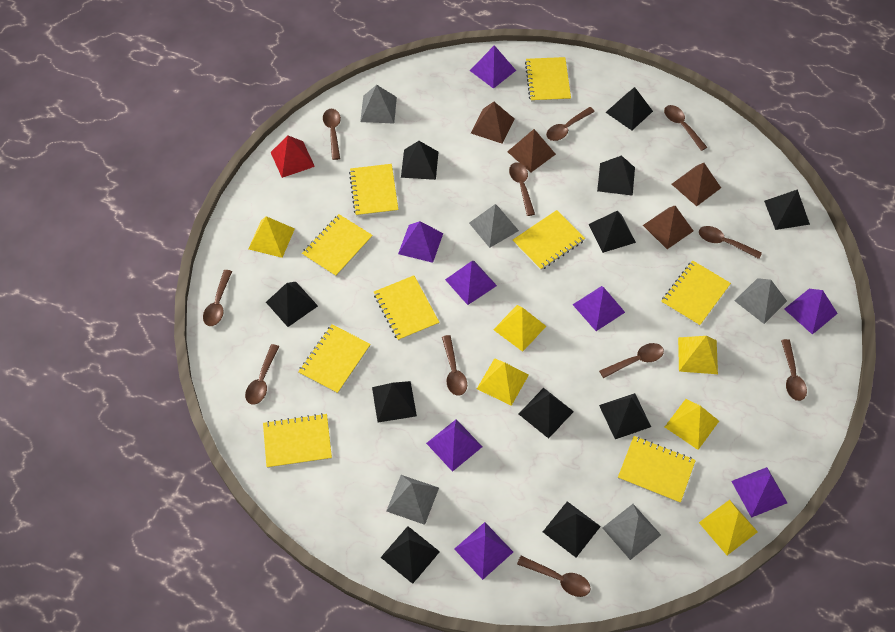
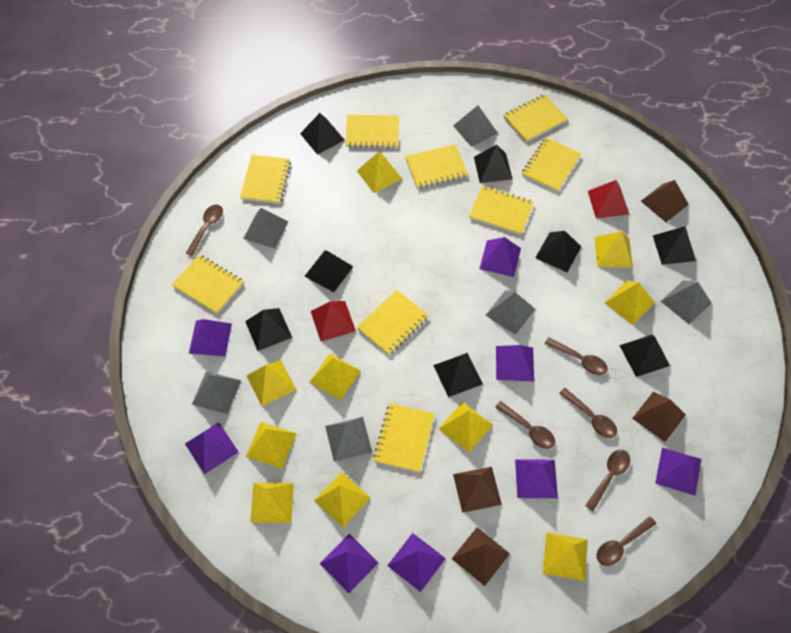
black pyramid: [266,282,318,327] [372,381,417,422] [381,526,440,584] [401,141,439,180] [519,388,574,439] [543,501,601,557] [589,211,636,253] [597,155,635,196] [599,393,651,439] [606,87,653,130] [764,189,810,230] = 11 -> [245,308,292,351] [300,113,344,155] [305,250,353,292] [433,353,483,397] [474,145,512,183] [535,231,581,272] [619,334,670,377] [653,227,696,265] = 8
brown spoon: [203,270,232,326] [245,344,279,405] [323,109,341,160] [442,335,467,396] [509,162,535,216] [517,556,591,597] [546,107,595,141] [599,343,664,378] [664,105,707,151] [699,226,762,259] [781,339,807,401] = 11 -> [186,205,223,256] [495,401,555,449] [545,337,608,375] [559,388,617,438] [585,450,630,511] [596,516,656,566] = 6
grey pyramid: [360,85,397,123] [386,475,439,525] [469,204,519,248] [603,504,661,560] [734,278,787,324] = 5 -> [192,371,241,414] [243,208,288,248] [325,417,372,462] [453,105,497,147] [486,290,535,335] [661,280,712,324] = 6
red pyramid: [271,135,315,178] = 1 -> [311,301,356,342] [588,180,629,218] = 2
yellow pyramid: [248,216,295,258] [477,358,529,406] [493,305,546,352] [665,399,719,450] [678,336,718,374] [699,500,758,555] = 6 -> [246,422,297,469] [247,360,296,406] [250,483,294,523] [309,354,361,400] [314,472,371,527] [357,152,402,193] [439,402,493,453] [543,532,588,581] [595,231,633,268] [605,281,655,325] = 10

